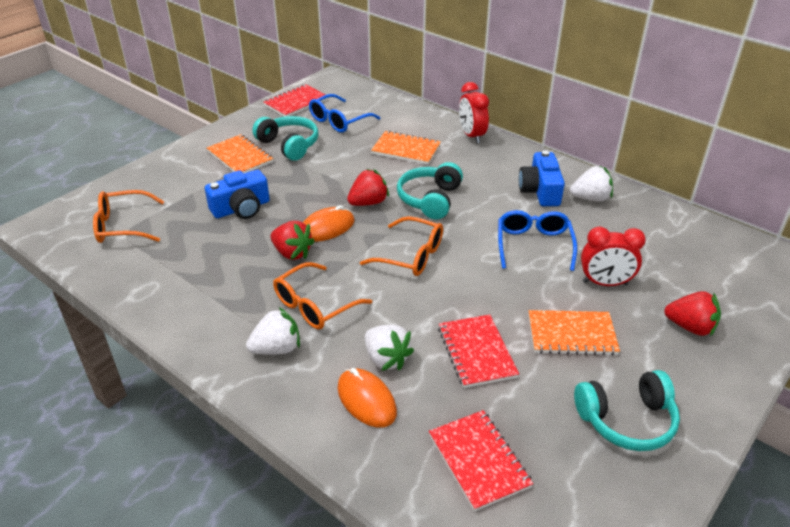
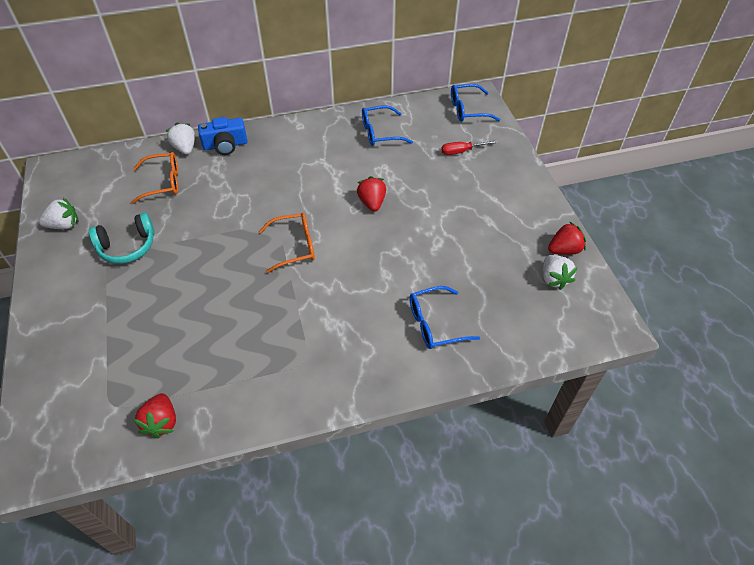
blue camera: [205,170,270,219] [519,150,565,206] = 2 -> [198,117,247,155] = 1
blue glasses: [309,94,380,133] [498,210,577,271] = 2 -> [362,105,413,146] [409,286,480,349] [451,84,500,122] = 3
orange glasses: [93,190,164,243] [273,262,372,330] [360,216,443,276] = 3 -> [131,152,178,204] [259,213,315,273] = 2
orange mouse: [303,205,354,242] [338,368,397,428] = 2 -> none = 0
orange notebook: [207,134,274,173] [371,131,441,165] [529,310,620,356] = 3 -> none = 0
red clock: [459,82,489,143] [581,227,646,286] = 2 -> none = 0
red notebook: [263,84,328,117] [429,410,533,511] [438,314,519,388] = 3 -> none = 0
red screwdriver: none = 0 -> [441,140,498,155] = 1
turquoise headphones: [252,116,318,161] [397,162,463,220] [574,370,680,451] = 3 -> [89,212,154,264] = 1

